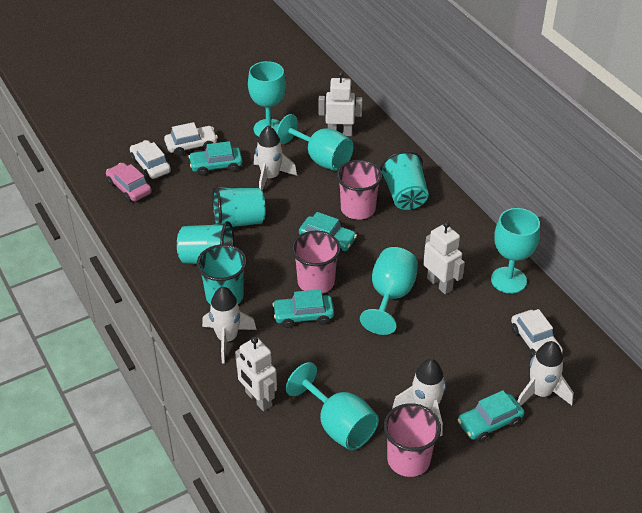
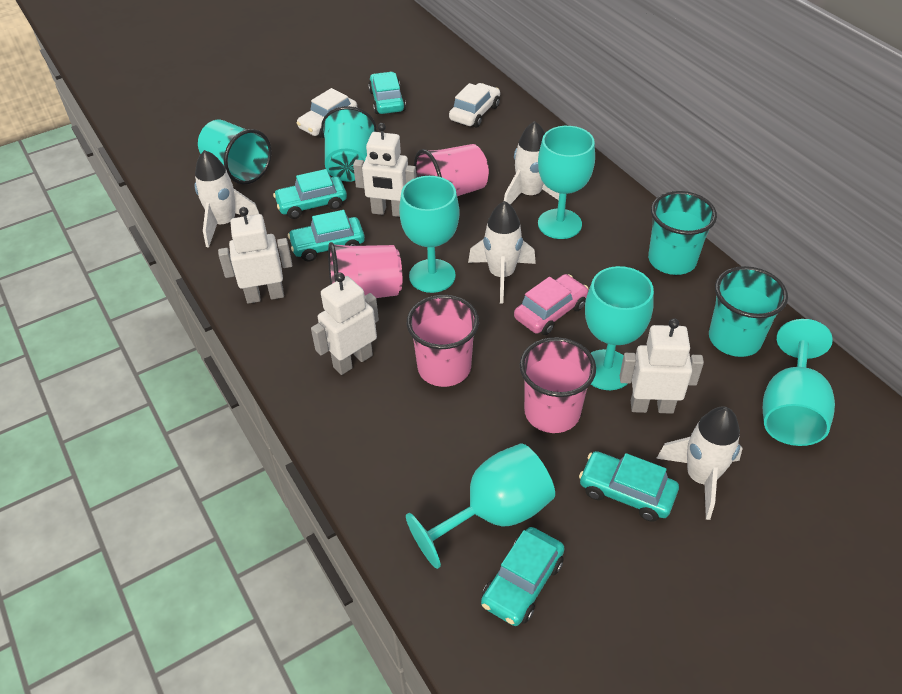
pink cup: [291,231,341,294] [336,160,382,220] [383,403,441,477] = 3 -> [328,242,402,298] [407,295,479,387] [414,144,489,196] [520,337,596,433] = 4
turquoise car: [189,141,243,176] [272,289,334,328] [299,212,357,253] [457,390,524,442] = 4 -> [273,169,347,219] [288,210,365,262] [368,72,406,114] [481,527,565,626] [579,451,679,522] = 5
white car: [130,140,171,180] [164,122,218,156] [511,309,563,359] = 3 -> [297,88,357,138] [449,83,500,127] = 2
white robot: [235,336,277,411] [319,72,363,136] [423,221,465,294] = 3 -> [218,207,292,304] [311,273,379,375] [353,123,416,217] [620,318,704,414] = 4

